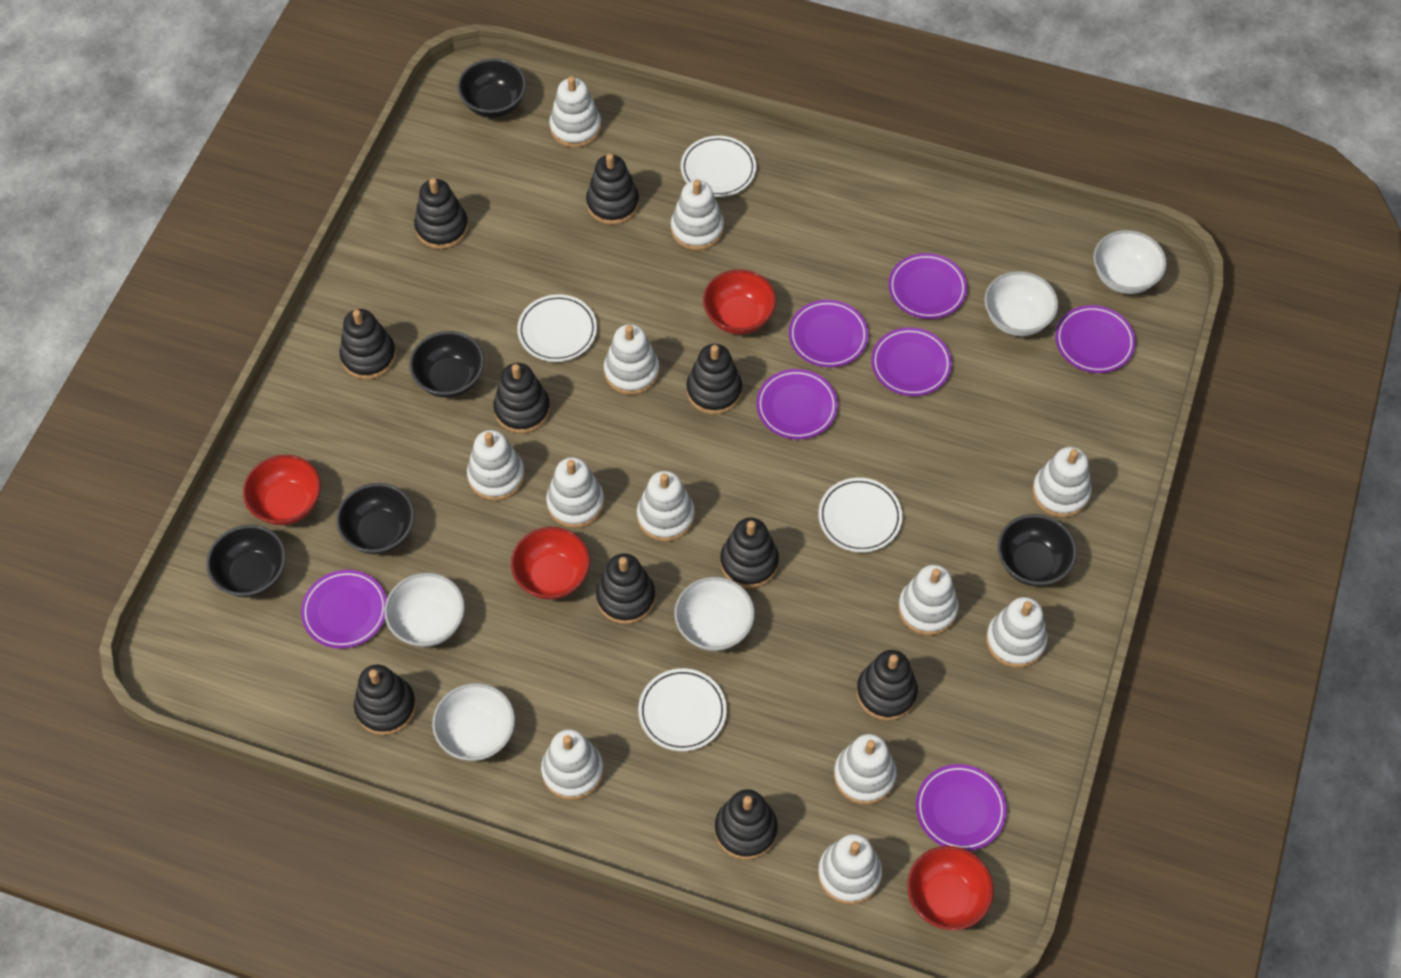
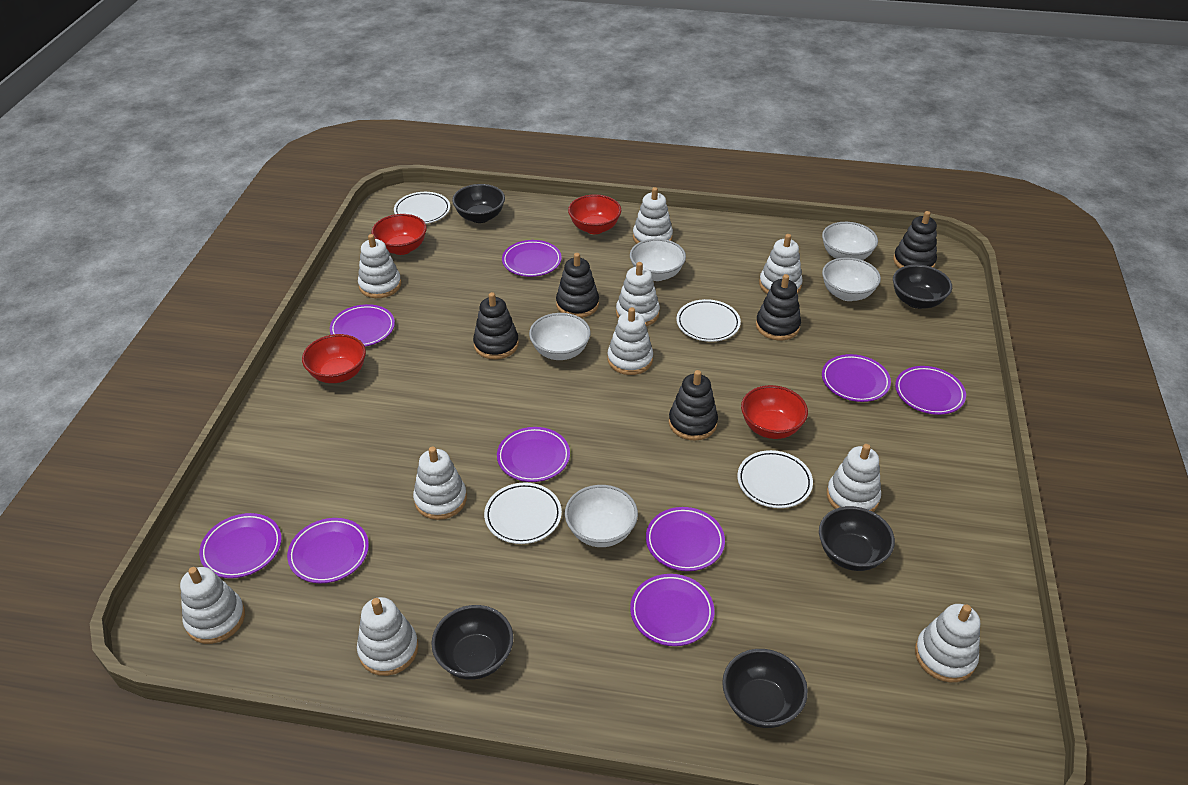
black stacking toy: [340,309,396,379] [354,665,416,735] [414,178,468,249] [493,363,550,433] [586,154,639,225] [596,553,655,624] [686,344,742,414] [715,789,778,860] [720,518,779,588] [856,650,918,721] = 10 -> [473,292,519,359] [556,253,599,318] [669,370,718,441] [756,274,801,340] [893,211,937,268] = 5
purple plate: [301,570,387,649] [756,369,838,439] [789,300,868,367] [871,327,952,396] [888,253,967,319] [916,764,1007,851] [1055,305,1136,373] = 7 -> [199,513,282,578] [287,518,369,583] [330,304,395,346] [497,427,570,482] [502,240,562,277] [630,574,714,646] [646,507,725,571] [822,354,891,402] [895,366,966,415] = 9
white stacking toy: [467,430,525,501] [541,729,604,800] [546,457,604,528] [549,76,601,147] [604,324,659,395] [637,471,695,542] [671,179,724,250] [818,834,882,905] [834,734,896,804] [898,565,959,635] [986,597,1047,668] [1032,447,1091,518] = 12 -> [180,567,245,644] [357,597,418,676] [358,234,401,298] [413,446,467,520] [607,307,653,375] [616,262,660,326] [633,187,673,244] [759,234,803,294] [827,444,881,512] [915,604,980,682] = 10

